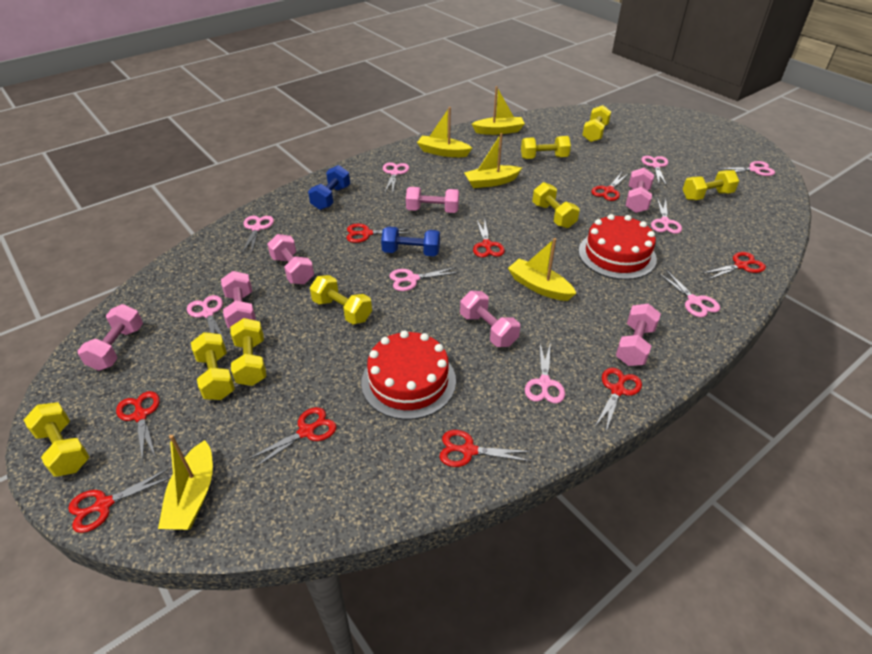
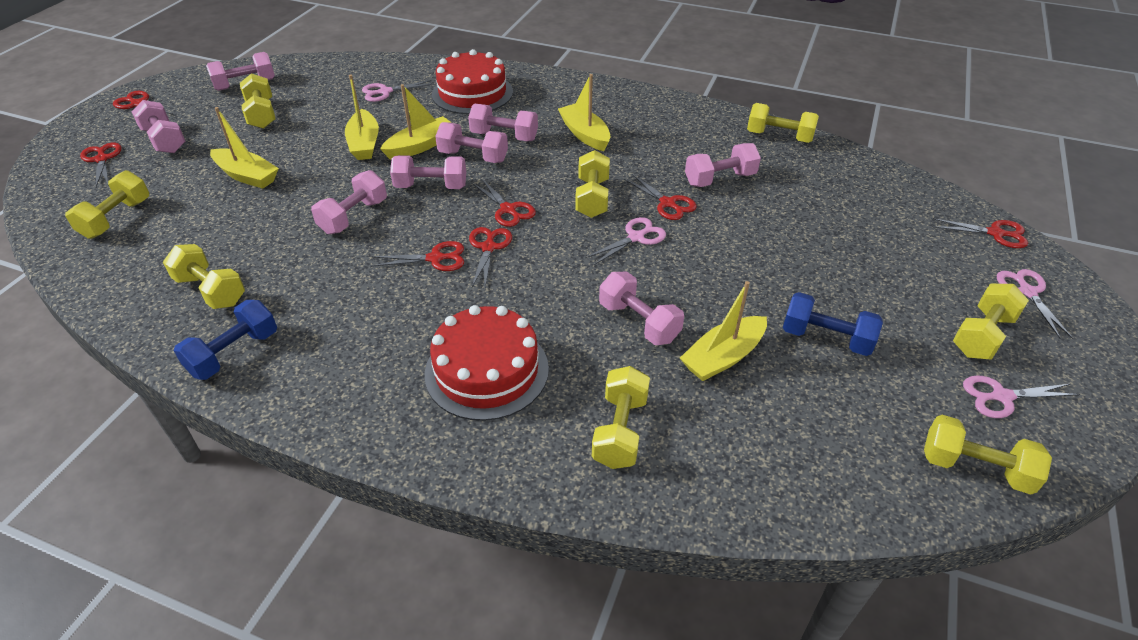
pink dumbbell: [78,304,143,371] [221,271,256,328] [267,234,314,284] [406,187,459,213] [460,291,520,347] [616,304,661,366] [626,167,654,213] = 7 -> [132,100,185,153] [206,52,275,91] [311,170,387,234] [390,155,466,189] [435,122,508,163] [468,104,538,141] [599,272,684,345] [685,143,761,187] = 8
pink scissors: [187,295,226,342] [242,216,274,254] [383,162,409,192] [389,267,459,291] [525,342,565,404] [641,156,668,186] [651,198,682,234] [658,270,720,317] [716,161,775,176] = 9 -> [362,80,433,102] [585,217,666,266] [963,375,1080,418] [997,269,1073,339] = 4
red scissors: [68,468,171,533] [116,391,159,462] [248,407,337,468] [346,224,410,243] [439,430,532,467] [473,219,505,257] [591,172,628,201] [594,368,642,431] [702,252,766,280] = 9 -> [80,142,122,187] [113,91,174,115] [371,241,464,271] [469,227,512,287] [472,179,536,227] [624,174,697,220] [932,218,1028,248] = 7

